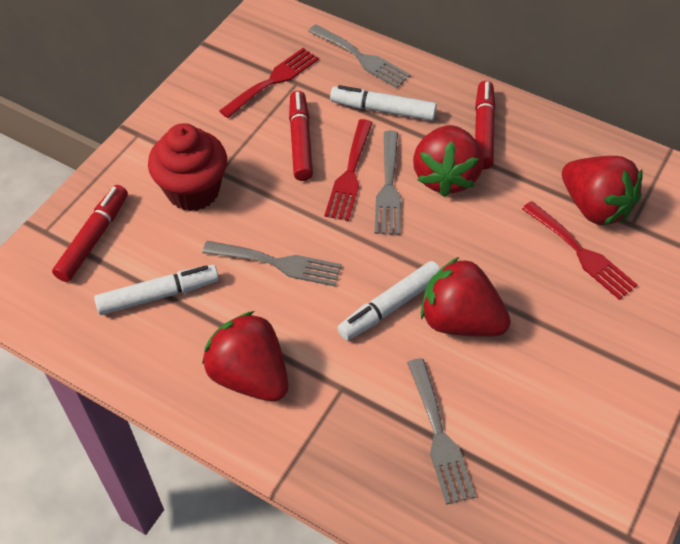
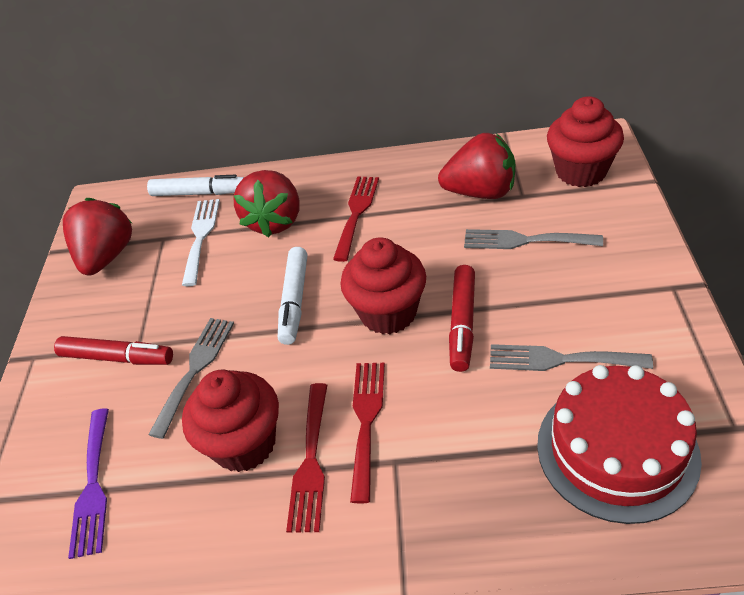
grey fork: [202,241,342,286] [308,24,411,88] [375,130,401,235] [407,358,476,504] = 4 -> [148,318,234,439] [464,229,603,249] [490,344,653,371] = 3
purple fork: none = 0 -> [68,408,109,559] = 1
red cake: none = 0 -> [537,365,702,524] = 1
red cupcake: [148,123,227,211] = 1 -> [182,369,279,472] [340,237,426,335] [547,96,624,187] = 3
red marker: [52,185,128,282] [289,91,313,181] [475,81,496,169] = 3 -> [54,336,173,365] [449,265,475,372] = 2
red strawberry: [202,311,289,401] [413,125,483,197] [421,257,511,337] [562,156,643,225] = 4 -> [63,198,132,275] [233,170,299,237] [438,133,515,199] = 3
white fork: none = 0 -> [182,199,220,286] = 1
white marker: [94,265,219,315] [330,85,437,121] [337,261,440,341] = 3 -> [147,175,244,196] [278,247,307,345] = 2

